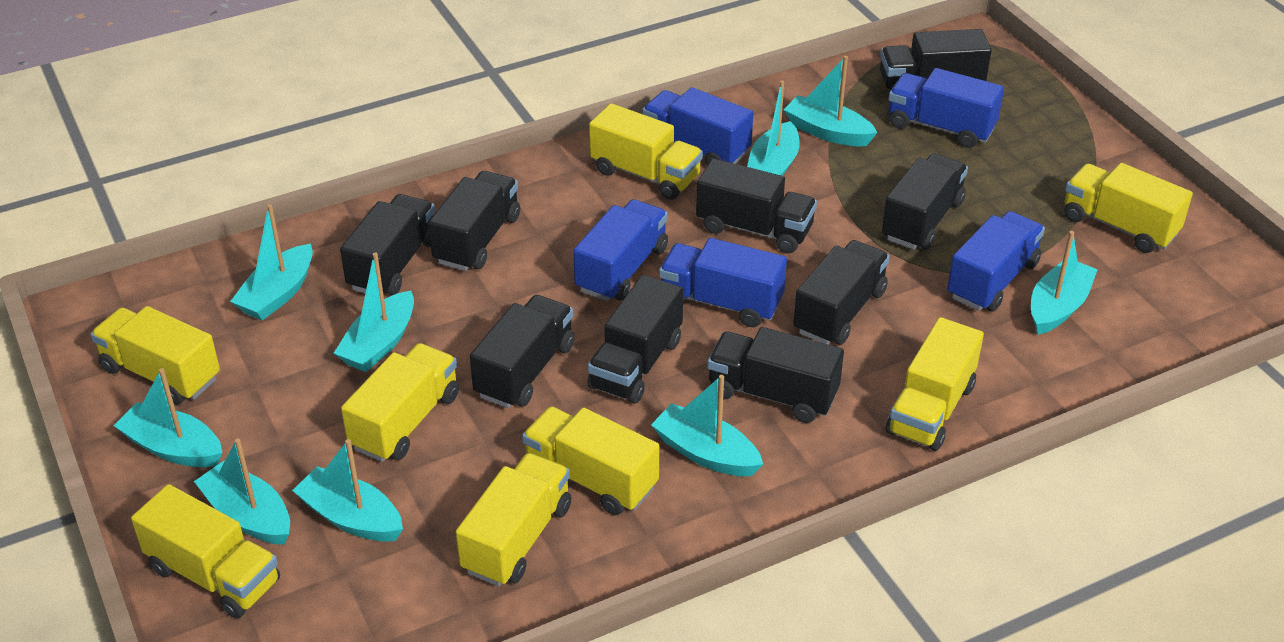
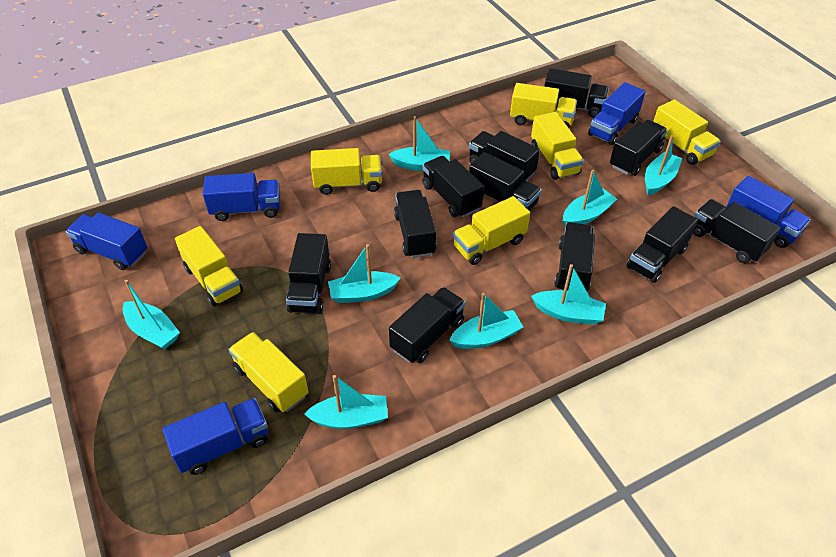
black truck: [340,194,435,295] [428,171,520,271] [470,295,575,408] [587,275,683,404] [696,158,817,253] [707,327,844,423] [793,240,890,345] [880,29,991,92] [882,153,968,250] = 9 -> [286,233,331,314] [389,287,466,363] [394,190,436,258] [422,156,484,218] [469,131,540,182] [469,152,542,211] [544,68,609,118] [554,222,595,292] [610,120,667,176] [627,206,698,283] [693,199,780,263] = 11
turquoise boat: [114,368,222,467] [194,439,290,545] [230,204,313,321] [292,439,403,542] [334,252,414,372] [651,375,763,477] [747,80,800,176] [784,56,877,146] [1031,231,1098,335] = 9 -> [122,280,180,350] [304,375,388,429] [328,244,400,303] [388,116,450,171] [449,293,523,349] [531,264,606,325] [563,170,617,226] [645,135,682,195] = 8
yellow truck: [90,306,220,405] [131,484,280,618] [341,343,459,462] [456,453,571,586] [522,406,659,515] [589,103,703,200] [886,317,984,451] [1064,163,1193,253] = 8 -> [175,226,243,307] [228,332,308,413] [311,148,382,195] [453,196,530,265] [510,83,577,128] [531,112,584,180] [653,99,721,165] = 7

